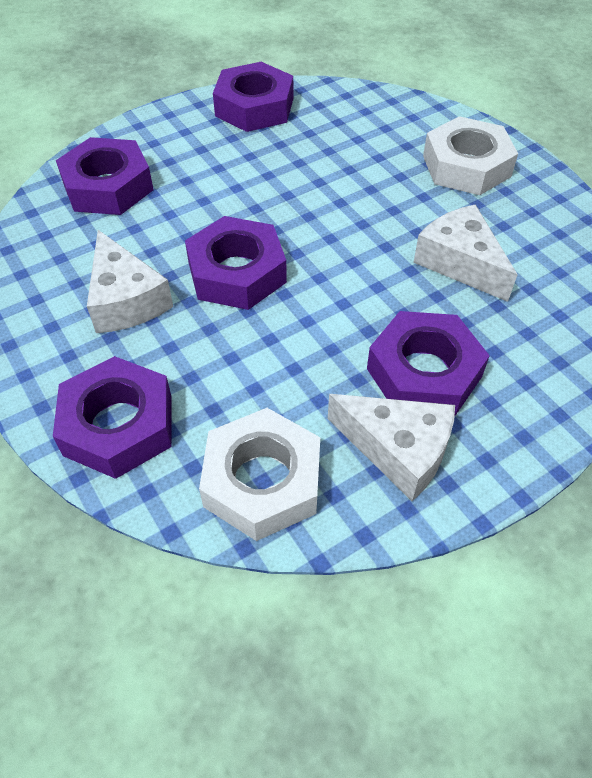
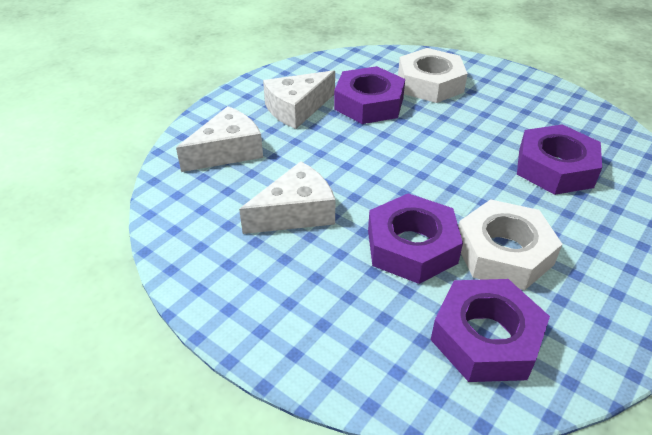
purple nut: [53,356,172,479] [56,137,154,215] [185,216,287,310] [213,62,293,132] [367,311,490,416] = 5 -> [334,66,405,124] [368,193,463,284] [431,279,550,382] [517,124,602,195] = 4

